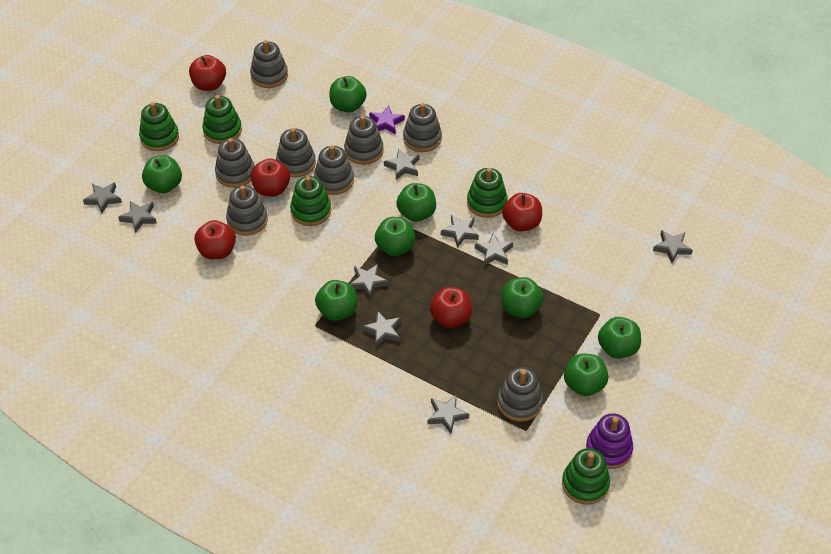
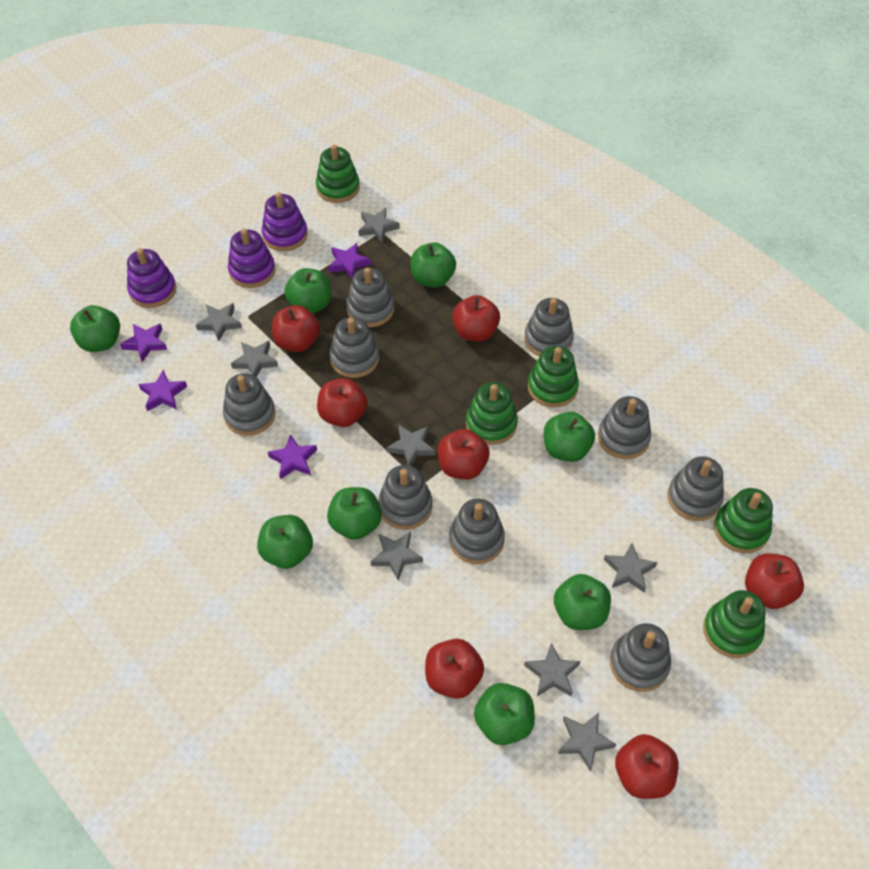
grey stacking toy: [215,138,255,188] [226,185,268,236] [250,40,288,88] [276,128,316,177] [314,145,354,195] [344,115,384,165] [403,103,442,152] [497,367,543,422] = 8 -> [223,373,275,436] [329,317,379,378] [346,268,394,327] [378,465,433,530] [449,499,505,564] [524,298,574,356] [598,396,651,459] [610,623,671,692] [667,456,724,521] = 9
grey star: [83,182,122,214] [118,201,157,233] [350,264,388,299] [362,311,401,347] [384,149,419,180] [427,395,469,434] [441,215,479,248] [475,233,513,265] [653,230,693,263] = 9 -> [196,303,242,341] [231,341,278,377] [358,208,400,243] [371,532,423,581] [386,425,435,466] [524,643,580,697] [558,713,616,772] [604,543,657,593] = 8
purple stacking toy: [586,413,633,469] = 1 -> [127,248,176,308] [228,229,275,288] [262,192,308,251] = 3
purple star: [369,105,405,135] = 1 -> [120,324,167,362] [138,370,187,411] [268,434,317,480] [328,243,371,278] = 4
red apple: [189,55,226,91] [194,220,236,260] [251,158,290,197] [430,287,472,328] [502,193,542,232] = 5 -> [272,305,320,352] [317,378,368,427] [425,639,484,699] [437,429,490,479] [452,295,500,341] [615,734,679,799] [745,553,804,609] = 7

